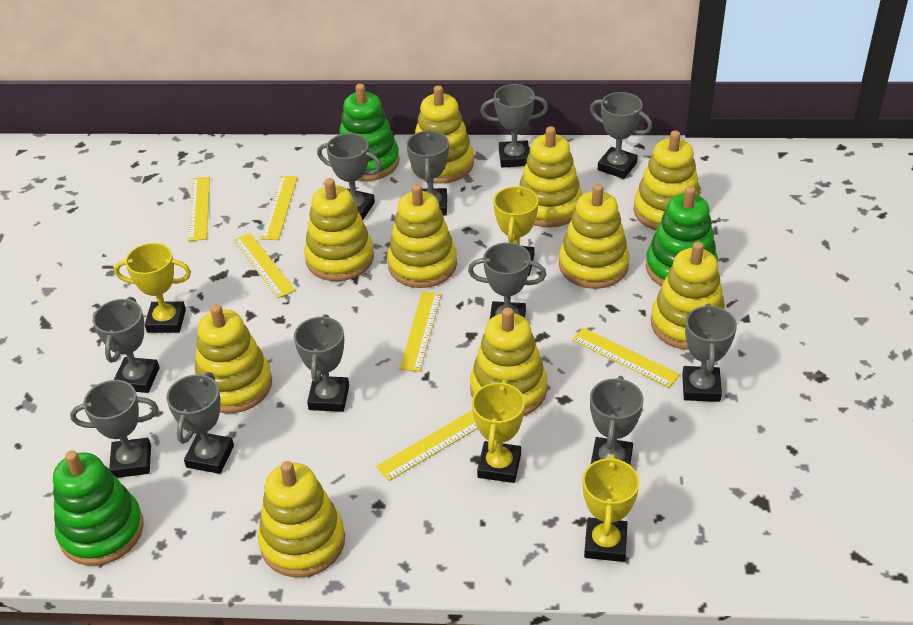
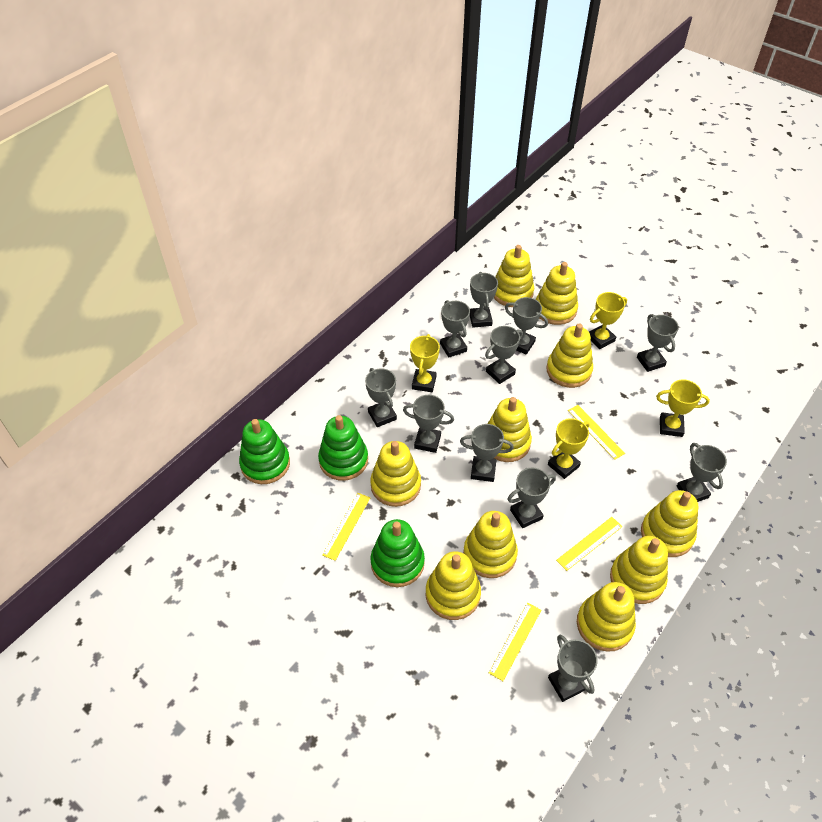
yellow ruler: [188,177,210,241] [233,233,295,298] [260,176,297,240] [376,410,478,481] [399,292,442,372] [572,328,680,388] = 6 -> [322,493,370,561] [489,603,541,681] [556,517,622,571] [568,405,625,460] = 4

